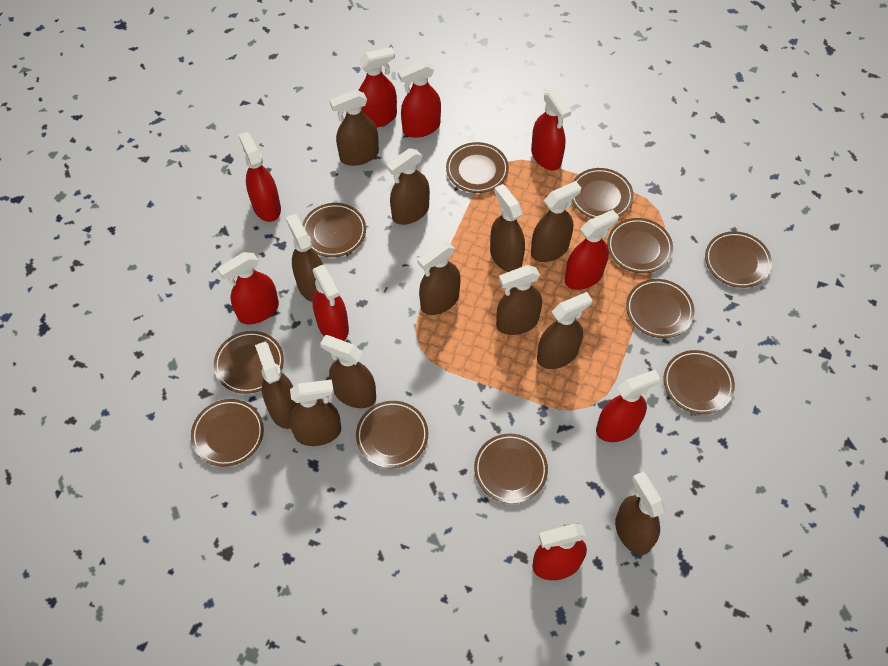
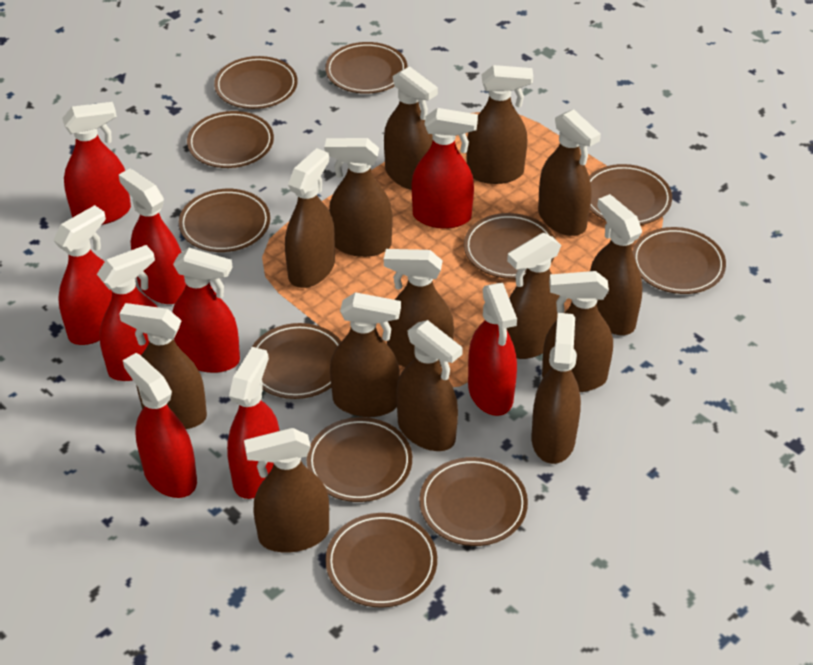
brown spray bottle: [255,342,299,429] [286,214,323,302] [289,380,341,446] [320,335,376,408] [330,90,379,166] [386,148,430,225] [417,242,461,315] [490,184,525,272] [496,265,542,335] [531,181,581,262] [537,292,592,369] [615,472,665,555] = 12 -> [119,303,207,429] [244,428,329,552] [285,148,335,288] [324,138,393,257] [330,292,401,417] [384,66,438,190] [384,249,454,367] [397,320,463,451] [466,65,533,184] [507,233,561,359] [532,313,581,464] [538,109,601,236] [542,271,613,392] [590,194,642,335] = 14

